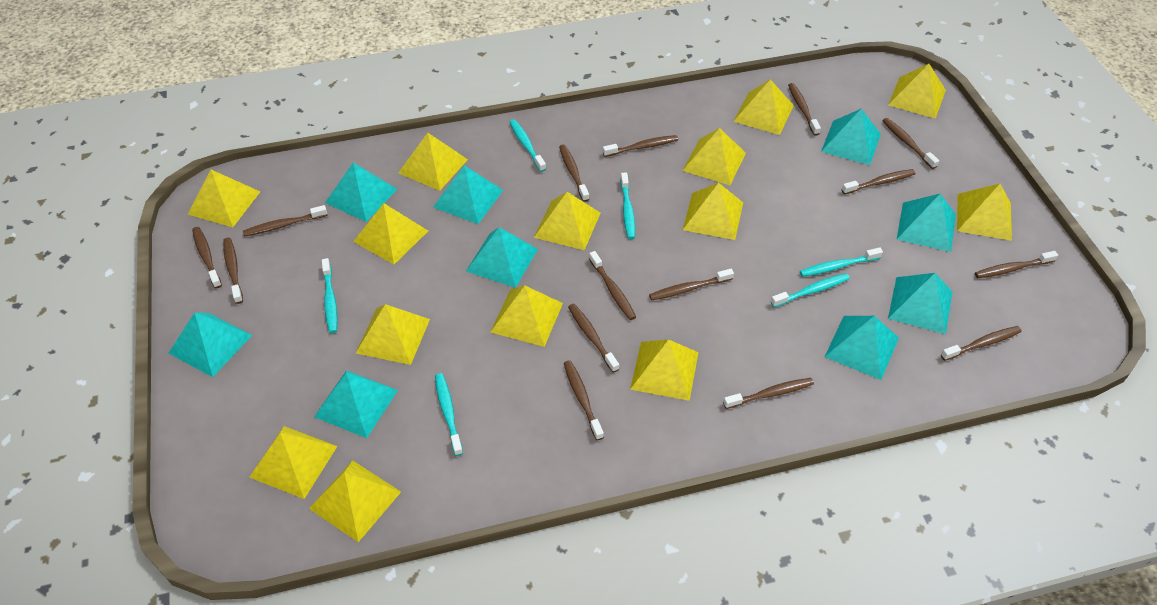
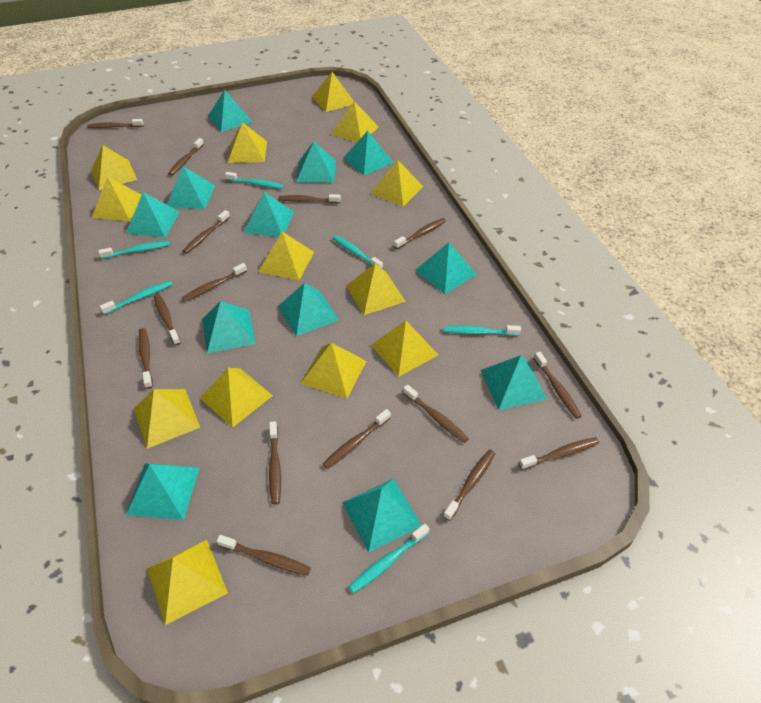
turquoise pyramid: [169,313,252,377] [314,370,398,438] [325,163,398,222] [433,165,503,224] [466,227,538,288] [821,109,881,165] [825,316,899,380] [888,273,953,334] [897,194,956,252] = 9 -> [126,192,180,237] [126,463,200,520] [167,166,215,209] [202,301,256,354] [208,90,253,132] [243,192,294,237] [278,283,339,337] [296,141,336,183] [342,478,422,553] [343,131,394,175] [415,242,477,294] [481,355,547,410] = 12
yellow pyramid: [188,170,260,227] [249,426,337,499] [309,460,401,542] [353,203,428,264] [356,304,430,365] [398,133,468,191] [491,285,563,347] [534,192,600,250] [630,339,698,401] [682,128,746,185] [683,183,743,240] [733,79,794,135] [888,64,946,119] [957,184,1012,241] = 14 -> [91,145,137,190] [92,177,141,221] [134,389,200,449] [147,540,228,625] [200,368,273,428] [228,122,267,163] [258,232,314,280] [300,343,366,398] [312,72,354,112] [332,101,379,142] [346,263,406,315] [370,160,423,207] [371,320,438,377] = 13

